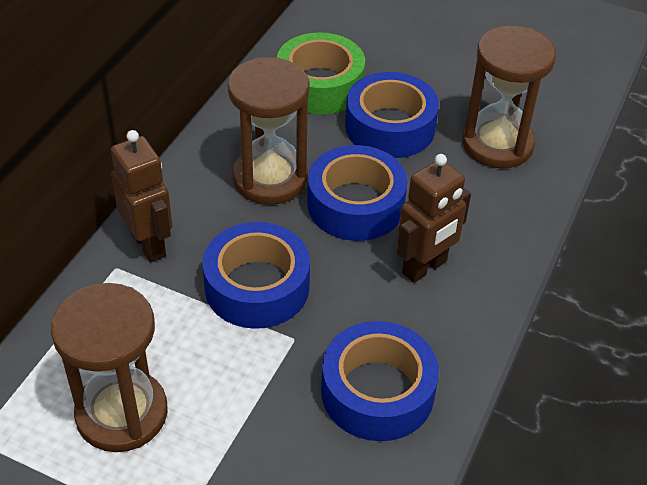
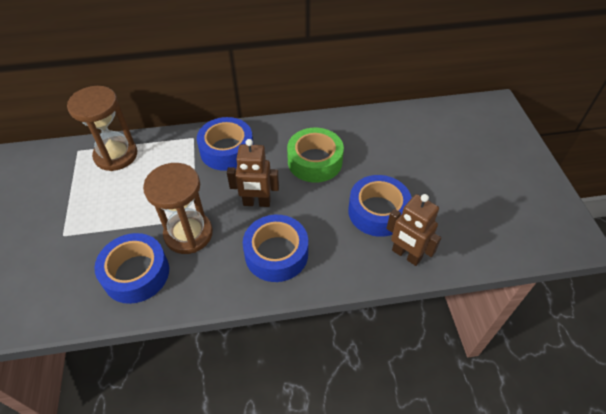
brown hourglass: [51,283,168,452] [228,57,310,205] [462,26,556,168] = 3 -> [67,86,137,171] [143,163,213,254] = 2

